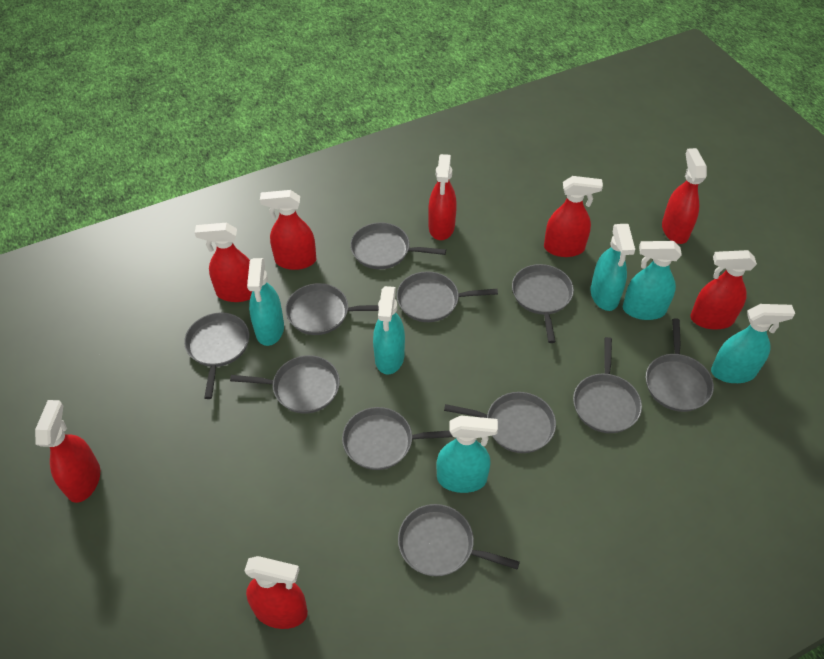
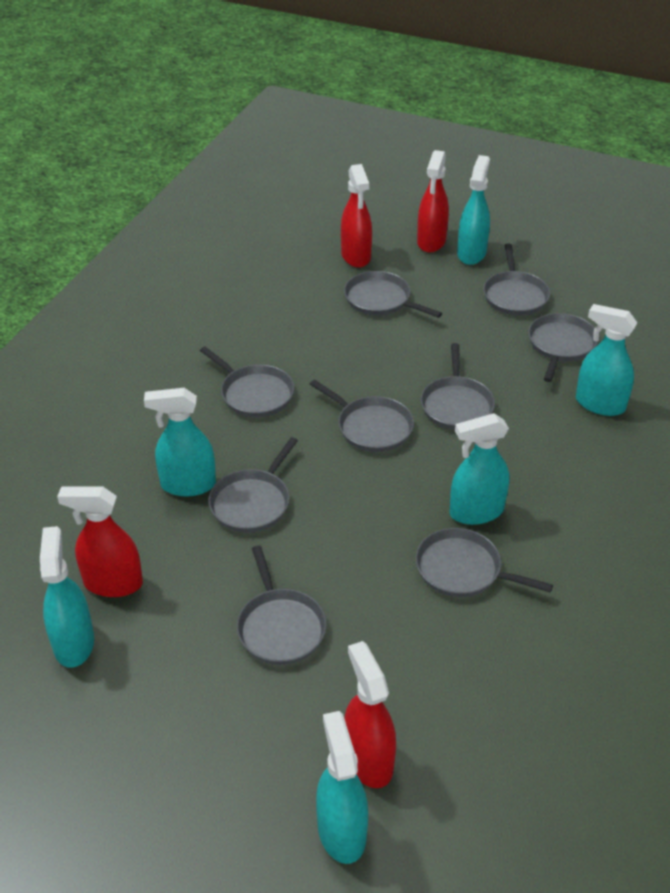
grey pan: [184,312,249,399] [230,355,340,414] [285,283,379,335] [342,407,453,470] [350,222,446,269] [397,271,498,322] [398,504,520,576] [444,392,556,453] [512,264,574,343] [573,337,642,433] [646,318,714,412] = 11 -> [200,346,294,417] [208,437,298,533] [237,546,327,665] [310,379,414,452] [344,271,442,318] [416,528,553,597] [421,343,495,430] [483,244,550,316] [528,313,598,382] = 9
red spray bottle: [35,400,100,503] [195,223,252,302] [245,556,308,629] [260,190,316,270] [428,154,457,240] [544,176,603,257] [662,148,707,244] [690,250,757,330] = 8 -> [57,486,143,597] [341,164,372,268] [344,641,396,788] [417,150,449,253] = 4

